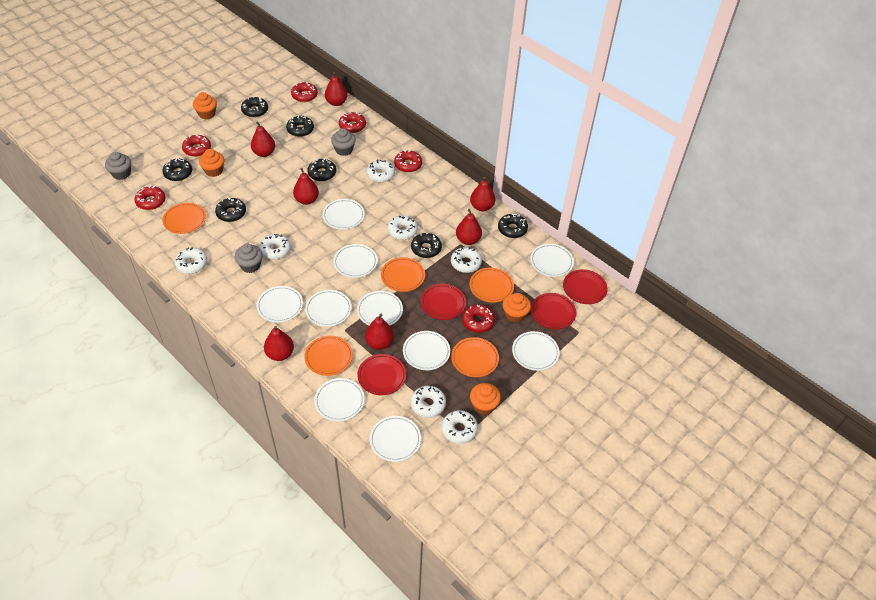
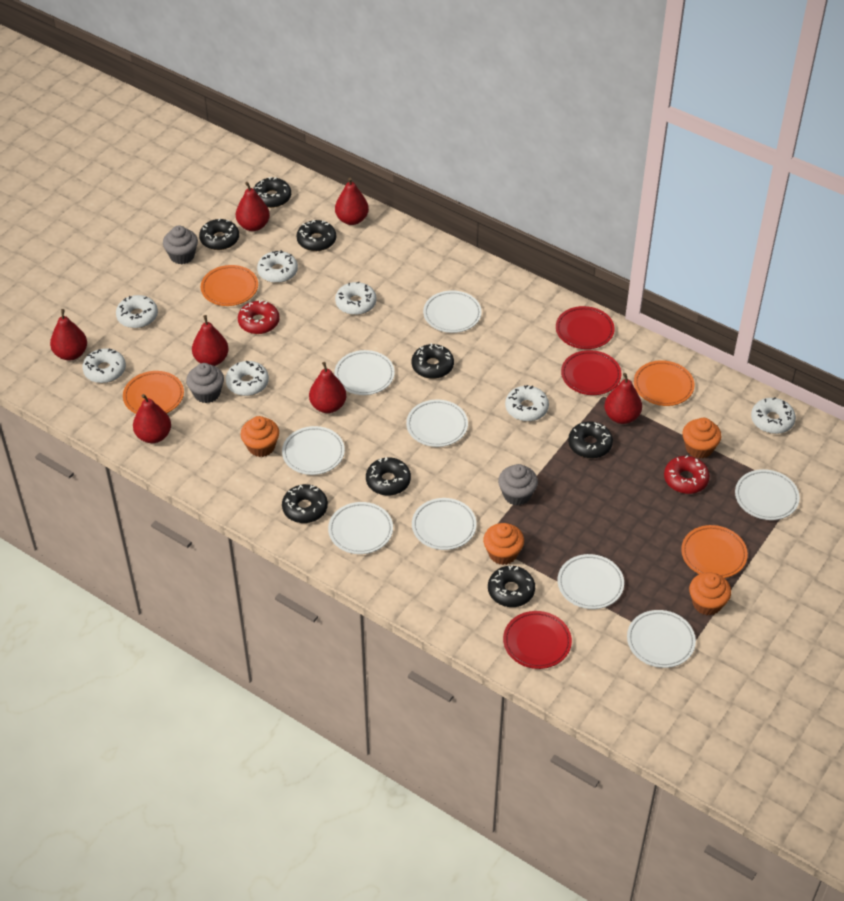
black donut: [162,158,192,181] [215,198,246,222] [241,96,268,118] [286,115,314,137] [307,158,336,181] [411,233,442,258] [498,214,528,238] = 7 -> [199,219,239,250] [253,177,291,208] [282,484,328,523] [296,220,336,251] [366,457,411,496] [411,343,454,379] [488,566,535,607] [568,421,613,458] = 8
orange plate: [162,203,206,234] [304,336,353,376] [381,257,425,292] [451,337,499,377] [470,268,514,303] = 5 -> [123,371,184,414] [201,265,258,306] [634,360,695,406] [681,525,748,578] = 4
red donut: [134,186,166,210] [182,134,211,157] [291,82,318,102] [339,112,366,133] [394,150,422,172] [462,305,495,333] = 6 -> [238,300,279,334] [664,455,710,494] = 2
red plate: [357,354,406,395] [421,284,466,320] [531,293,576,329] [563,269,608,304] = 4 -> [503,611,572,669] [556,306,615,349] [561,350,621,395] = 3
white plate: [256,286,303,323] [305,290,352,327] [314,378,365,422] [322,199,365,230] [333,244,377,278] [357,291,403,325] [370,416,421,462] [403,331,450,370] [512,331,560,371] [530,244,574,277] = 10 -> [282,426,345,475] [328,502,393,554] [334,350,395,395] [406,399,468,447] [412,498,477,550] [423,290,482,333] [558,554,624,609] [627,610,696,668] [735,469,800,520] = 9

